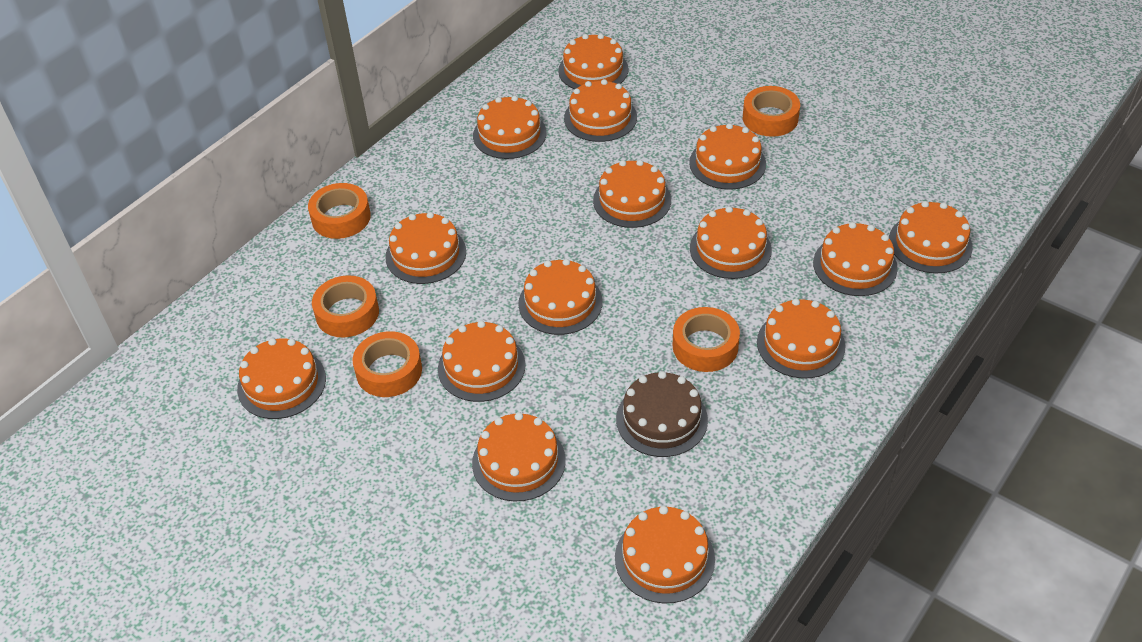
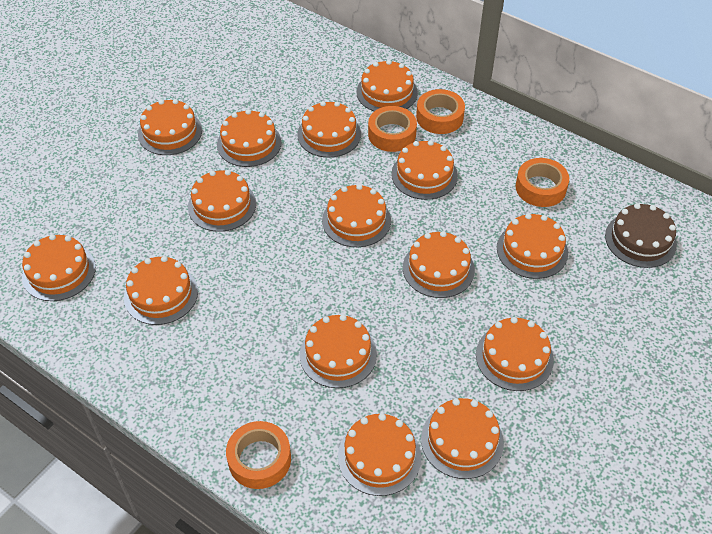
orange tape: [308,183,371,239] [312,275,379,338] [352,331,422,397] [673,307,740,372] [743,86,800,137] = 5 -> [226,421,291,489] [368,106,417,152] [416,89,465,134] [516,158,569,207] = 4

